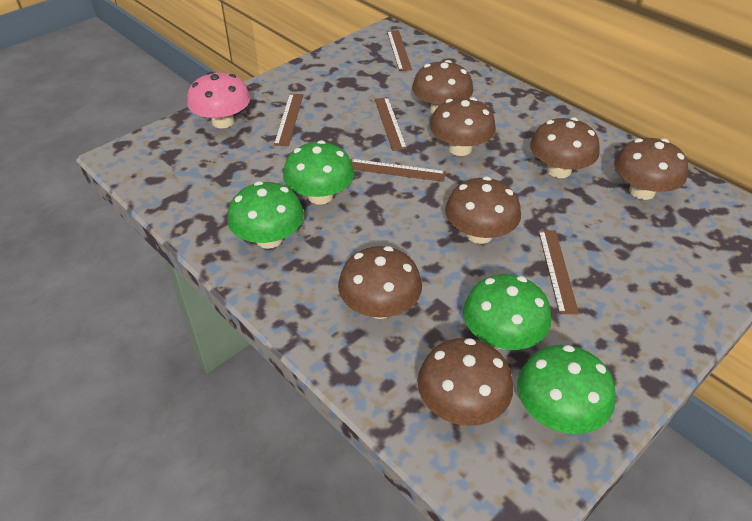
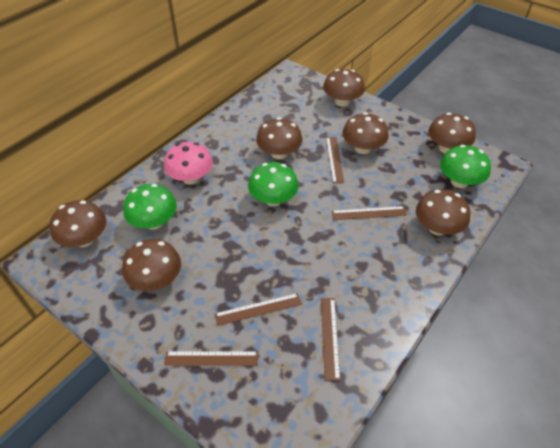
green mushroom: [227,181,304,249] [283,140,354,205] [463,274,551,350] [517,345,616,434] = 4 -> [123,184,177,230] [248,162,299,206] [440,145,491,188] = 3

